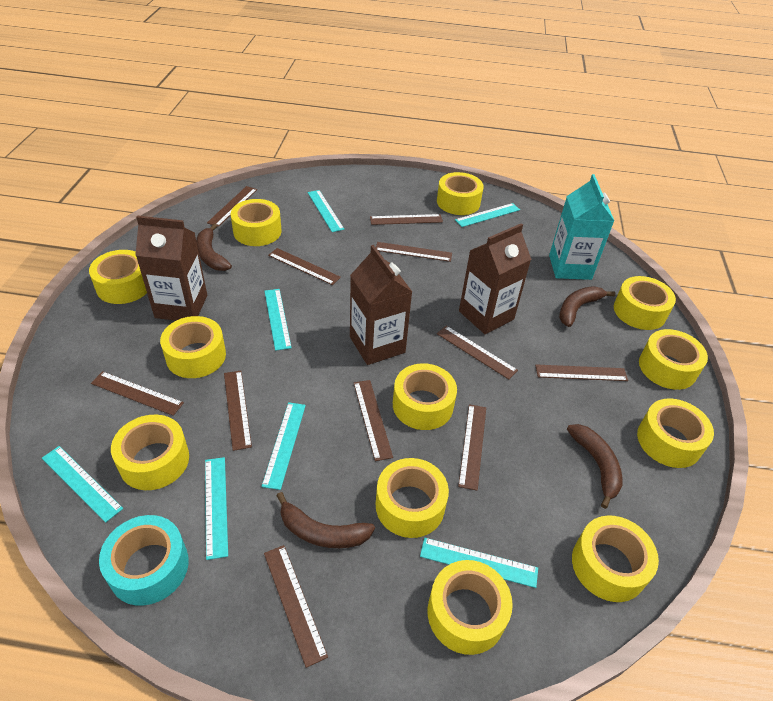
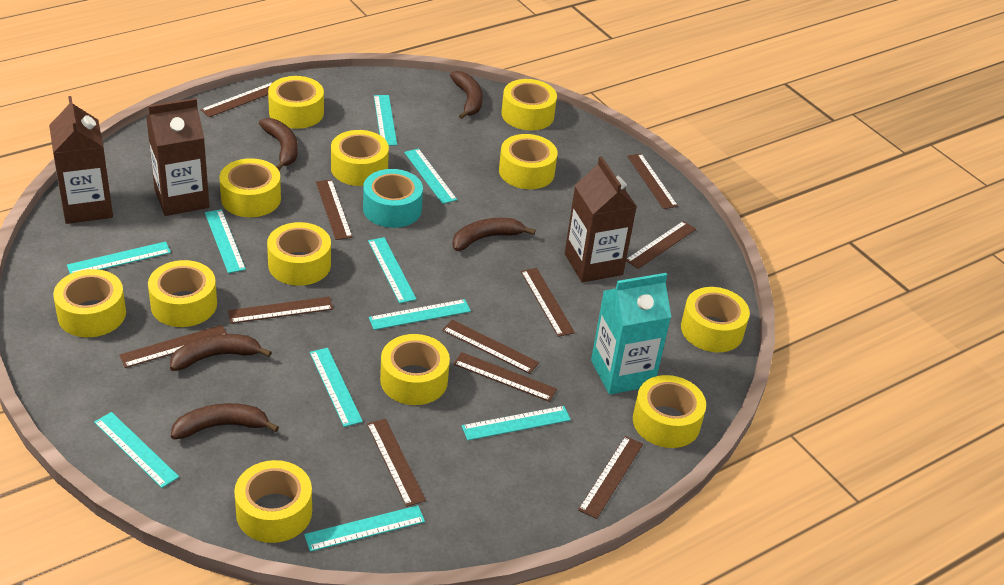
brown banana: [196,224,232,271] [276,492,375,548] [559,286,615,327] [567,424,622,509] = 4 -> [170,334,272,371] [171,403,279,439] [259,118,298,170] [450,71,483,119] [452,218,536,251] = 5
turquoise ruler: [42,446,123,523] [205,457,228,560] [261,402,306,490] [265,289,292,351] [308,190,344,232] [420,538,538,588] [455,203,520,227] = 7 -> [67,241,171,274] [94,412,179,488] [205,209,246,273] [304,505,425,552] [310,348,363,427] [368,237,417,303] [369,299,471,330] [374,95,397,146] [404,149,457,204] [462,406,571,440] = 10

